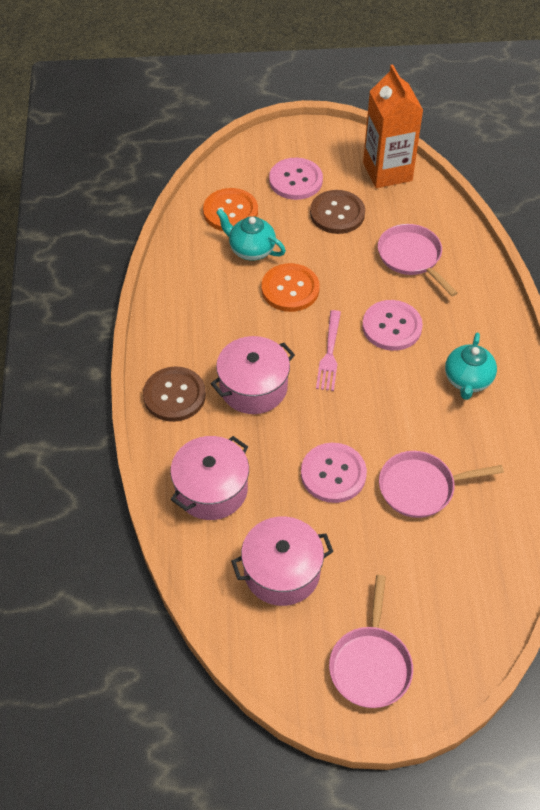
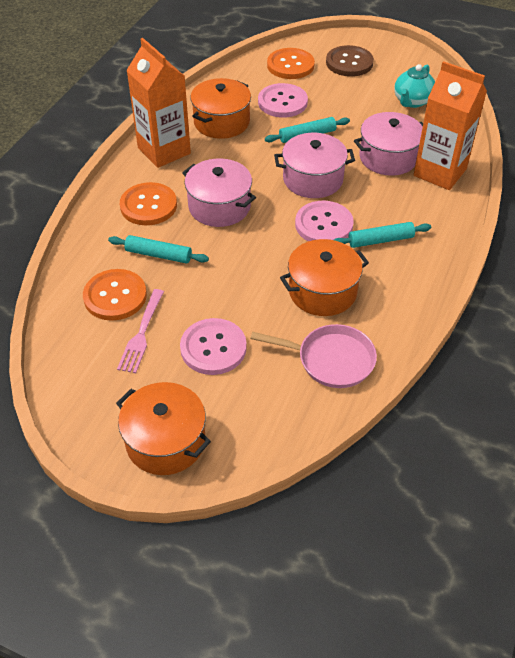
brown button: [143,367,206,422] [310,190,365,234] = 2 -> [326,45,374,77] = 1
orange button: [203,188,258,231] [261,263,320,312] = 2 -> [83,269,147,321] [120,182,177,225] [267,48,315,79] = 3
orange carton: [363,65,423,188] = 1 -> [126,38,191,168] [414,61,487,190] = 2
orange pot: none = 0 -> [116,382,211,475] [190,78,251,139] [280,239,369,316] = 3
pink pan: [329,575,413,708] [378,224,458,296] [379,451,504,518] = 3 -> [251,324,377,388] = 1
turquoise rolling pin: none = 0 -> [108,235,209,264] [265,117,350,143] [334,222,431,248] = 3
turquoise teapot: [216,209,286,261] [445,333,497,400] = 2 -> [394,64,435,108] = 1

